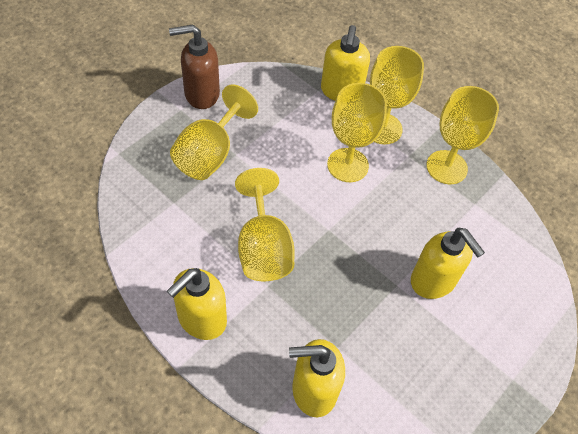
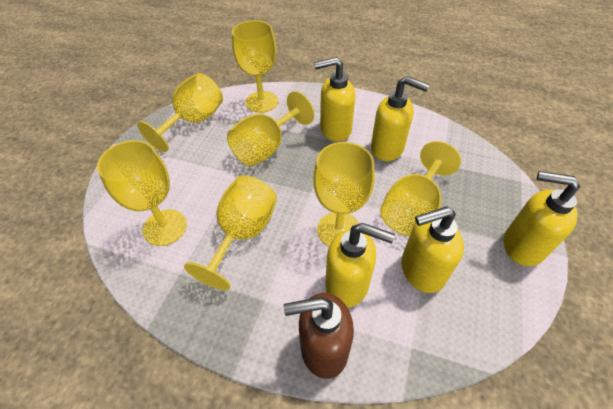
yellow goblet: [170,84,258,180] [235,168,294,281] [327,83,387,182] [370,46,424,144] [426,86,499,184] = 5 -> [97,140,187,246] [137,73,223,152] [184,175,277,290] [227,91,314,167] [232,20,278,113] [313,142,375,247] [380,141,461,236] = 7
yellow soap dispenser: [167,268,227,340] [289,339,345,417] [321,25,370,101] [411,228,485,299] = 4 -> [314,57,355,142] [325,223,395,308] [371,76,430,161] [401,206,464,293] [504,171,580,266] = 5

